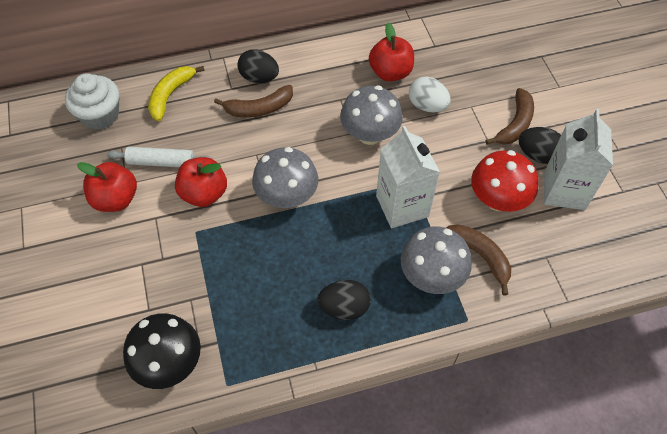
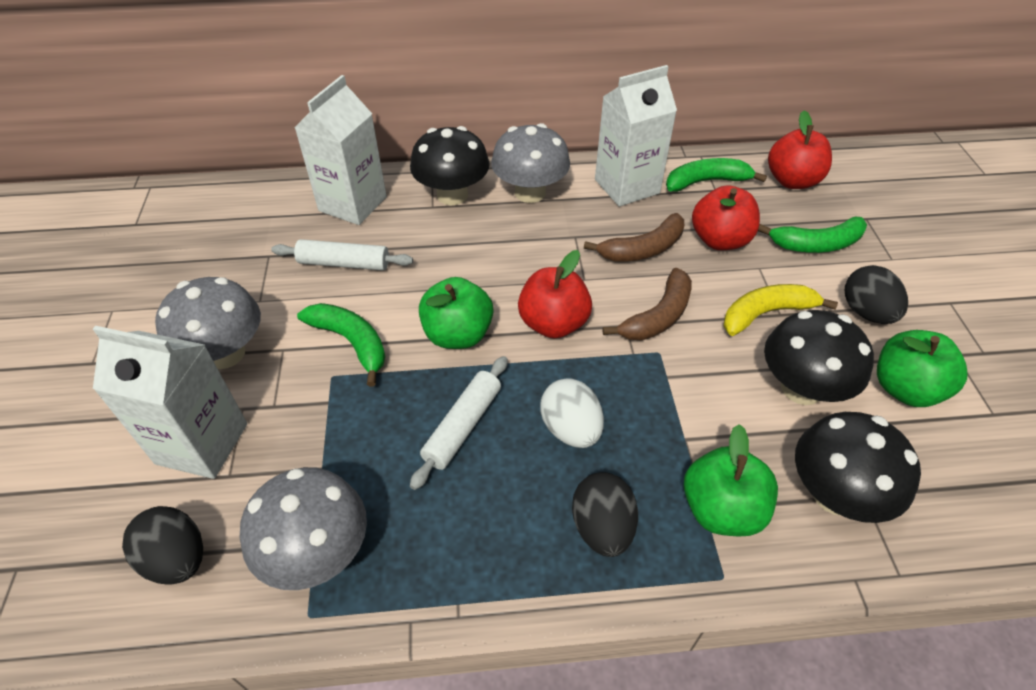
black mushroom: [123,313,201,389] = 1 -> [410,126,490,205] [764,310,874,405] [795,412,921,523] = 3
brown banana: [214,85,293,118] [446,224,511,296] [485,88,534,145] = 3 -> [584,213,684,262] [603,268,692,340] = 2
green apple: none = 0 -> [419,277,493,349] [684,424,778,537] [877,330,968,407] = 3
green banana: none = 0 -> [297,303,385,387] [666,158,767,192] [758,217,867,253] = 3
red mushroom: [471,150,539,212] = 1 -> none = 0
white carton: [376,126,440,228] [544,109,613,210] = 2 -> [93,326,247,479] [294,75,387,225] [595,65,677,206] = 3
white cupcake: [65,73,119,130] = 1 -> none = 0
white rolling pin: [107,147,213,167] = 1 -> [271,239,413,271] [410,356,508,490] = 2

